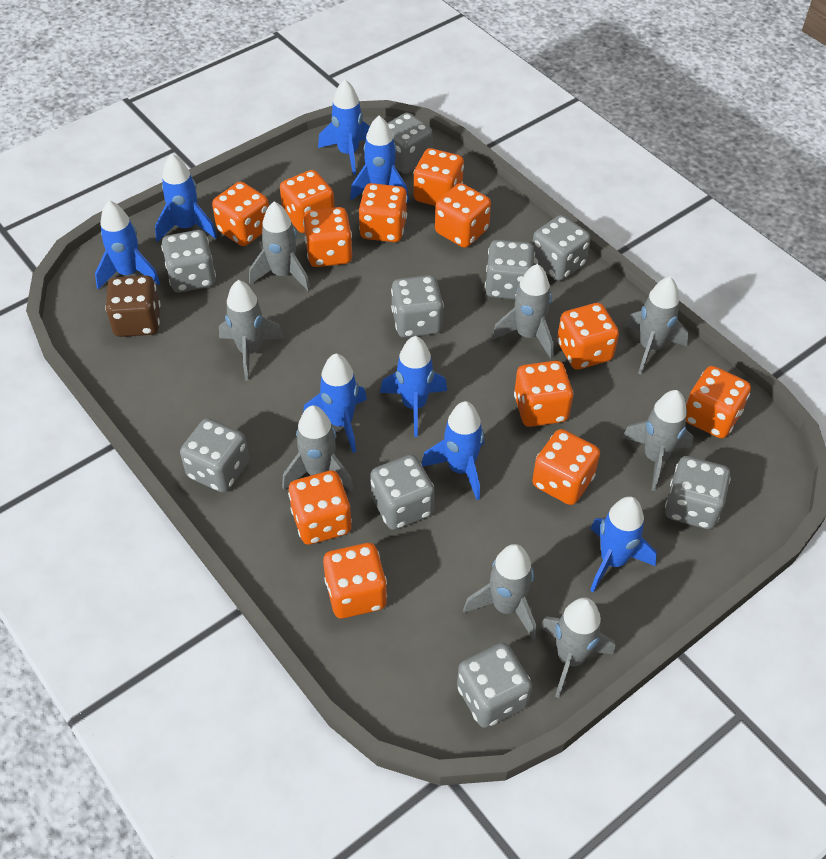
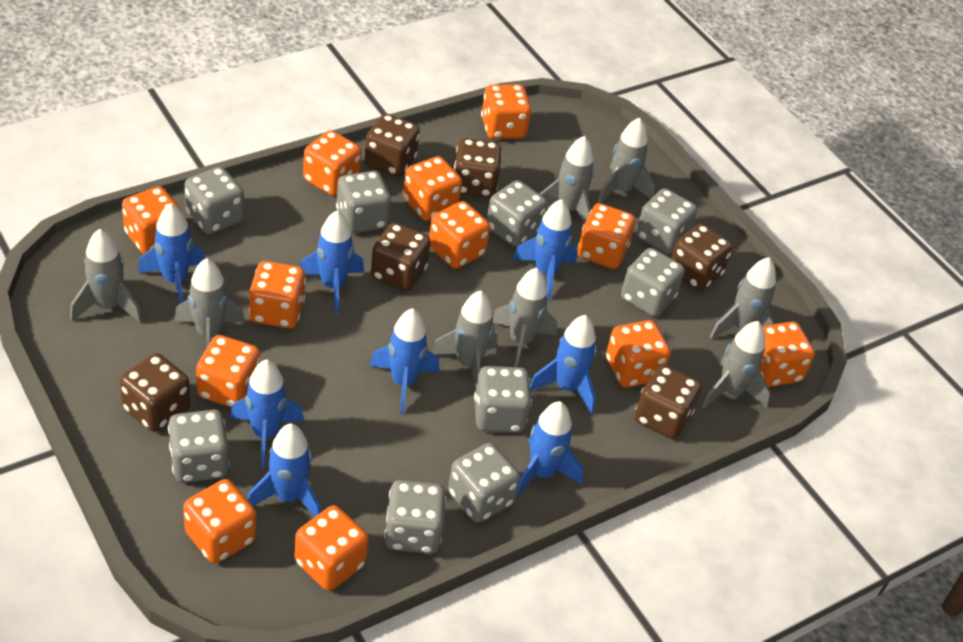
brown dice: [105,275,160,337] = 1 -> [120,353,190,432] [364,114,420,177] [371,223,431,291] [454,138,502,198] [635,365,702,439] [671,224,733,291] = 6

